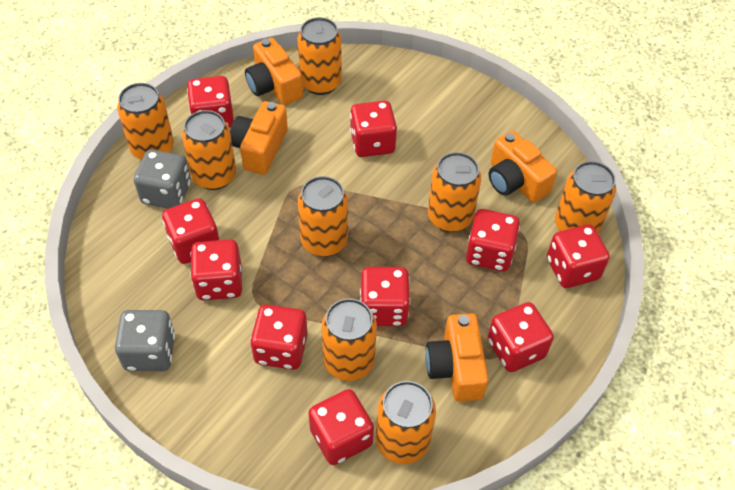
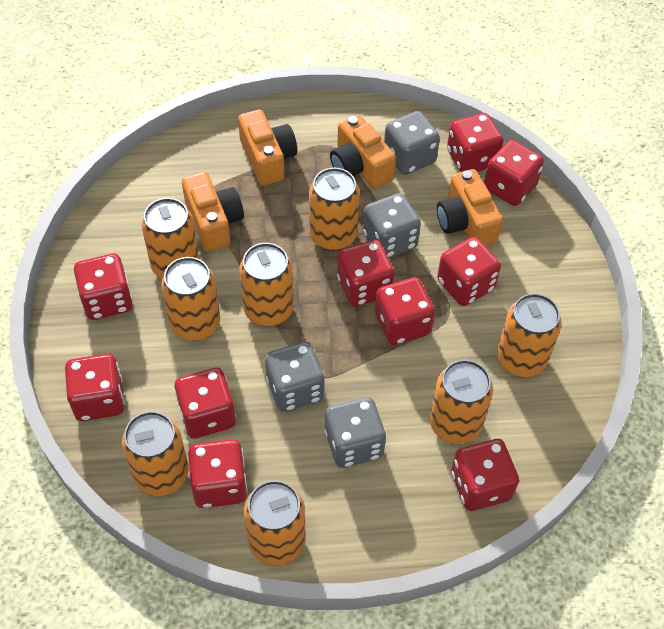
grey dice: [115,310,175,371] [134,150,191,209] = 2 -> [265,342,325,412] [325,397,386,468] [363,193,421,258] [384,111,440,175] = 4

